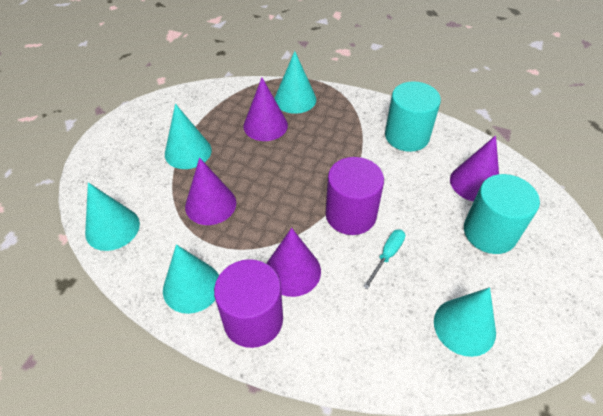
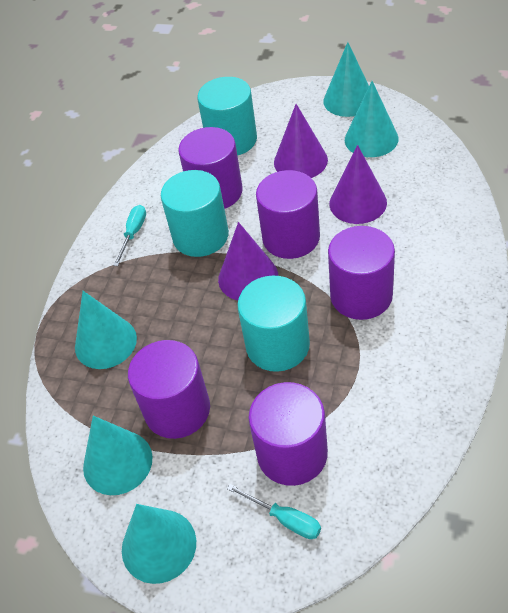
purple cone: [185,158,236,225] [244,77,288,141] [267,228,321,297] [450,135,499,202] = 4 -> [218,222,278,300] [274,104,328,178] [329,145,387,224] = 3
purple cylinder: [214,259,283,348] [325,157,384,235] = 2 -> [128,340,210,439] [178,127,243,209] [249,382,328,486] [256,170,320,259] [328,226,395,320] = 5
turquoise cylinder: [385,81,441,152] [464,174,540,254] = 2 -> [161,170,229,257] [197,77,257,156] [237,276,310,372] = 3
turquoise screwdriver: [363,229,405,289] = 1 -> [113,205,146,266] [227,484,321,539] = 2

